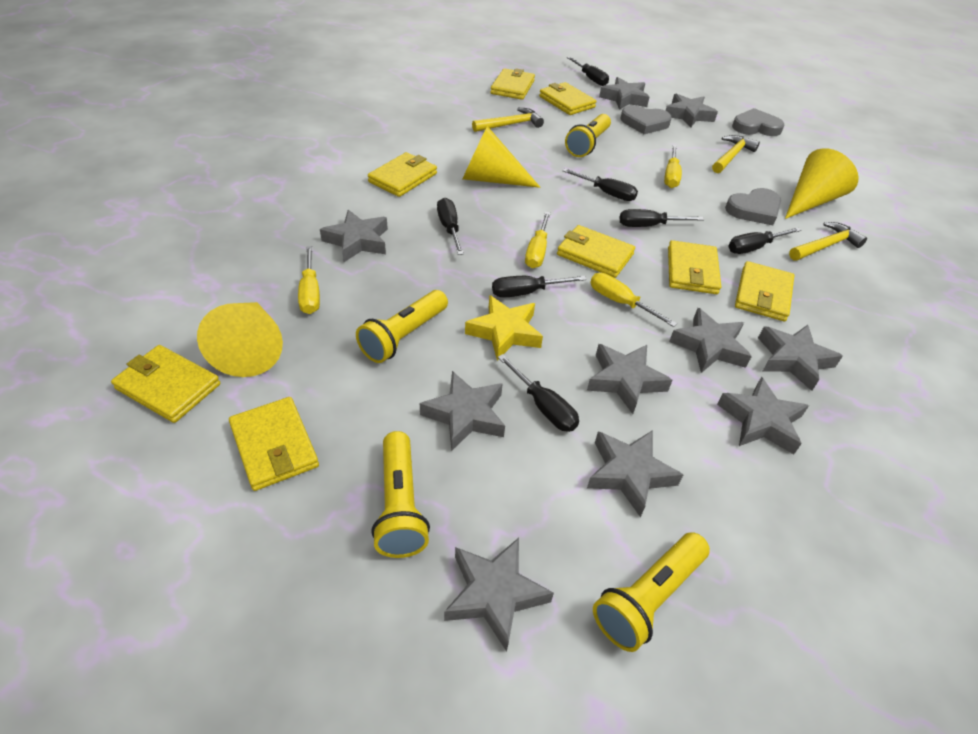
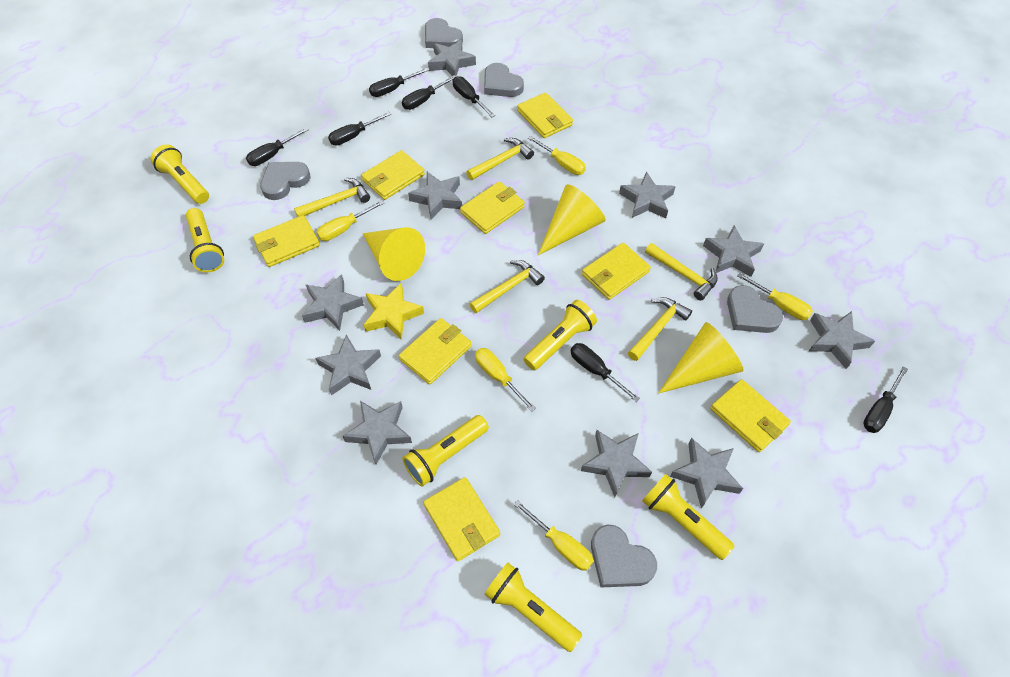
grey heart: [621,105,672,134] [725,188,781,225] [732,108,784,136] = 3 -> [260,162,310,200] [425,18,463,48] [484,63,524,97] [591,525,657,587] [727,285,783,333] = 5
yellow flashlight: [356,290,448,363] [371,431,430,558] [565,114,611,157] [593,532,710,652] = 4 -> [151,144,209,204] [186,208,224,272] [402,415,489,487] [484,563,582,652] [523,300,597,370] [642,474,734,560] = 6
yellow hammer: [472,108,544,132] [712,135,760,173] [789,222,867,261] = 3 -> [294,178,370,217] [466,138,534,180] [469,260,545,313] [628,297,692,361] [645,243,718,300] = 5
yellow screwdriver: [298,246,320,314] [525,212,551,268] [590,273,677,327] [664,145,682,188] = 4 -> [316,200,384,241] [475,348,536,412] [513,500,594,571] [528,136,586,175] [737,273,813,320] = 5

